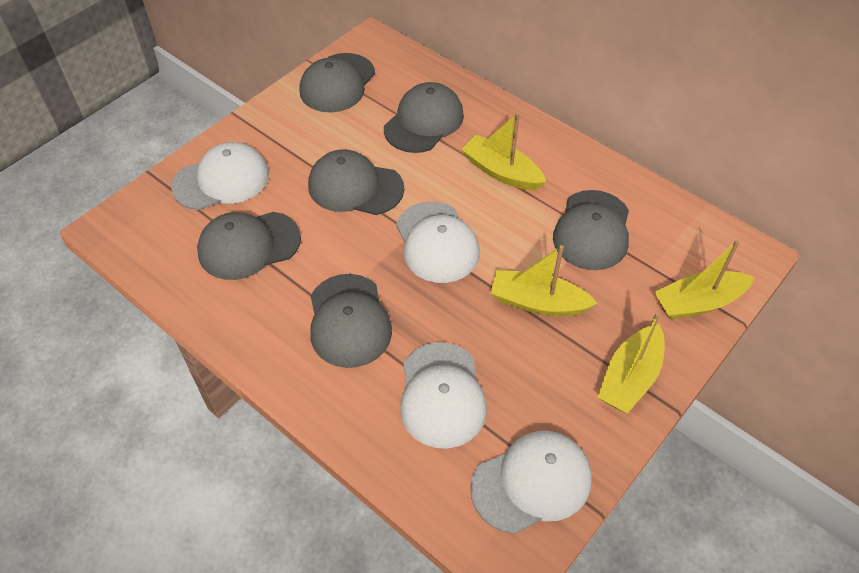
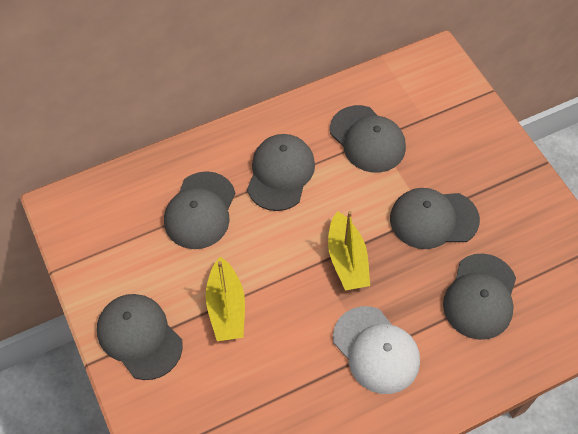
white cap: [171,142,269,210] [396,202,480,283] [400,342,487,449] [470,431,592,534] = 4 -> [333,306,420,394] = 1
yellow boat: [461,112,546,190] [491,245,597,316] [598,312,665,413] [654,240,754,319] = 4 -> [206,257,245,341] [328,211,370,291] = 2

